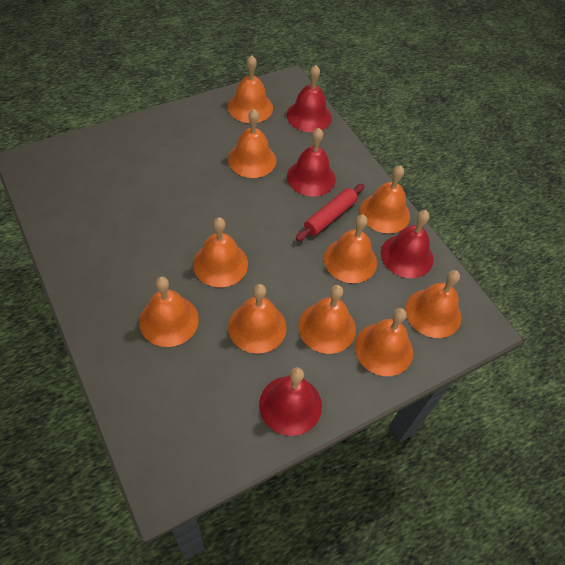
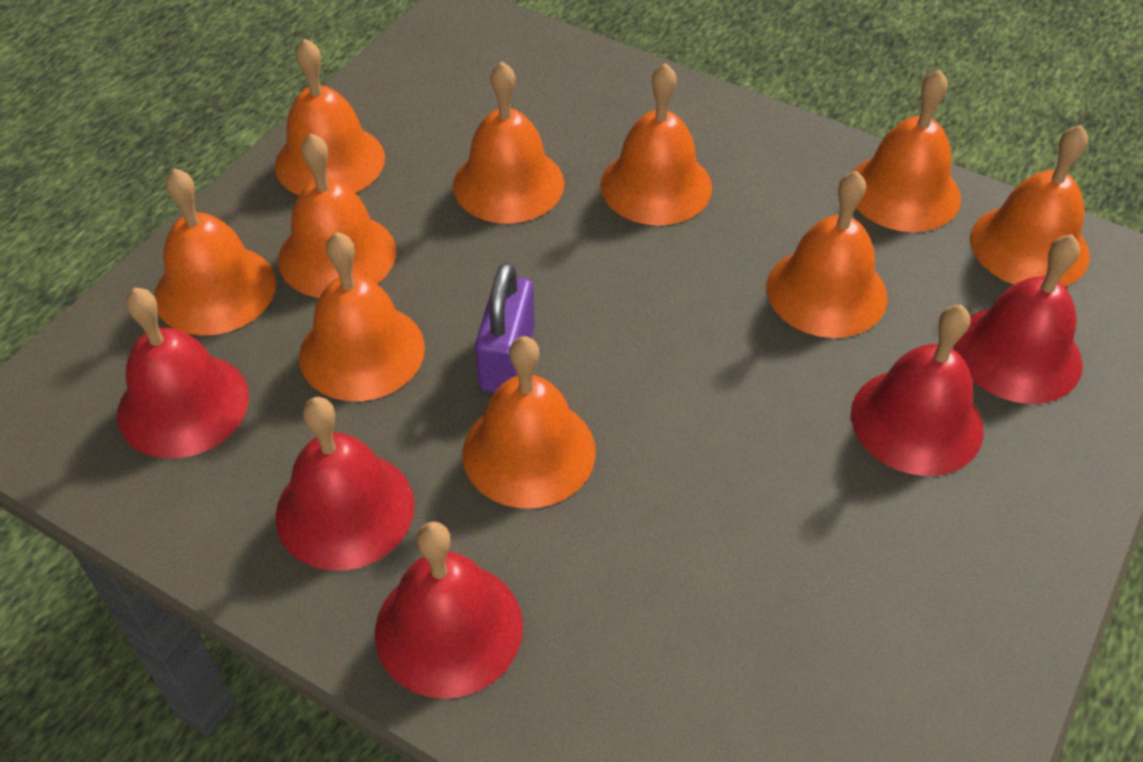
purple padlock: none = 0 -> [475,262,535,393] = 1
red bell: [259,367,322,436] [287,65,332,132] [287,128,336,196] [381,210,434,278] = 4 -> [117,287,249,458] [275,397,415,571] [375,522,523,699] [851,305,984,476] [954,234,1083,404] = 5
red rolling pin: [296,184,364,241] = 1 -> none = 0

